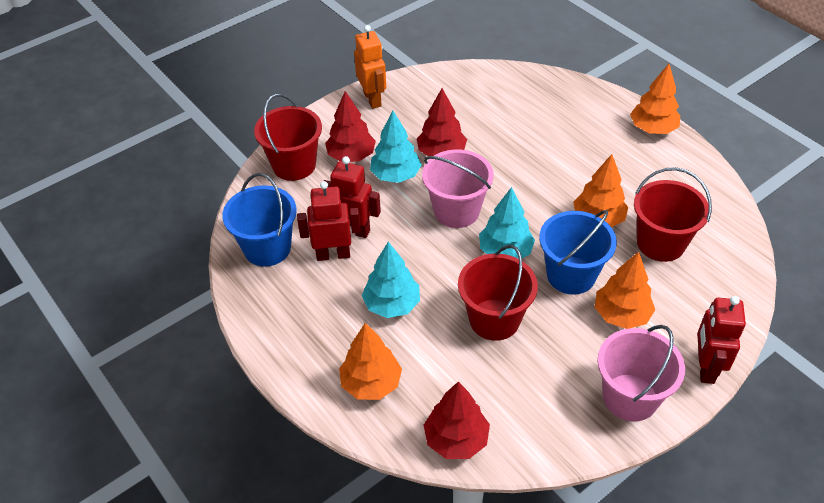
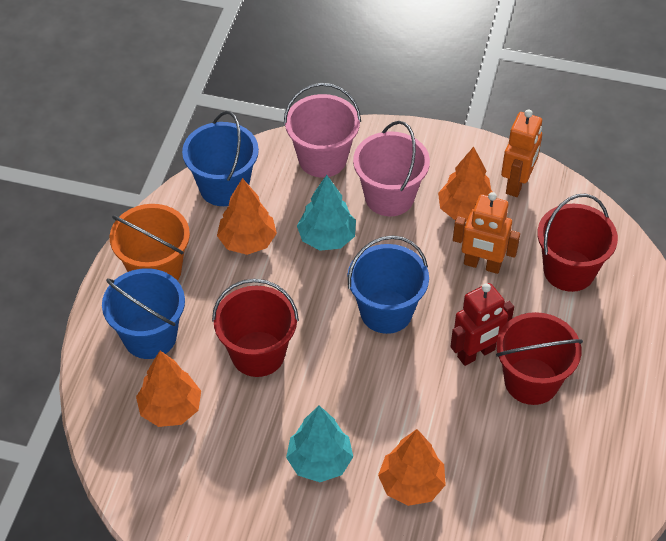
blue bucket: [222,173,297,267] [539,210,617,295] = 2 -> [102,268,185,359] [182,111,259,206] [348,235,429,334] = 3
orange bucket: none = 0 -> [110,204,190,281] = 1
orange robot: [354,25,386,109] = 1 -> [453,192,520,274] [501,109,542,197] = 2
red robot: [297,181,361,261] [324,156,381,238] [697,296,746,384] = 3 -> [450,283,514,366] = 1
red tree: [325,91,376,162] [417,88,467,156] [424,381,490,459] = 3 -> none = 0
turquoise tree: [362,242,420,318] [370,111,422,183] [479,187,535,258] = 3 -> [286,405,353,482] [297,175,356,251] = 2

